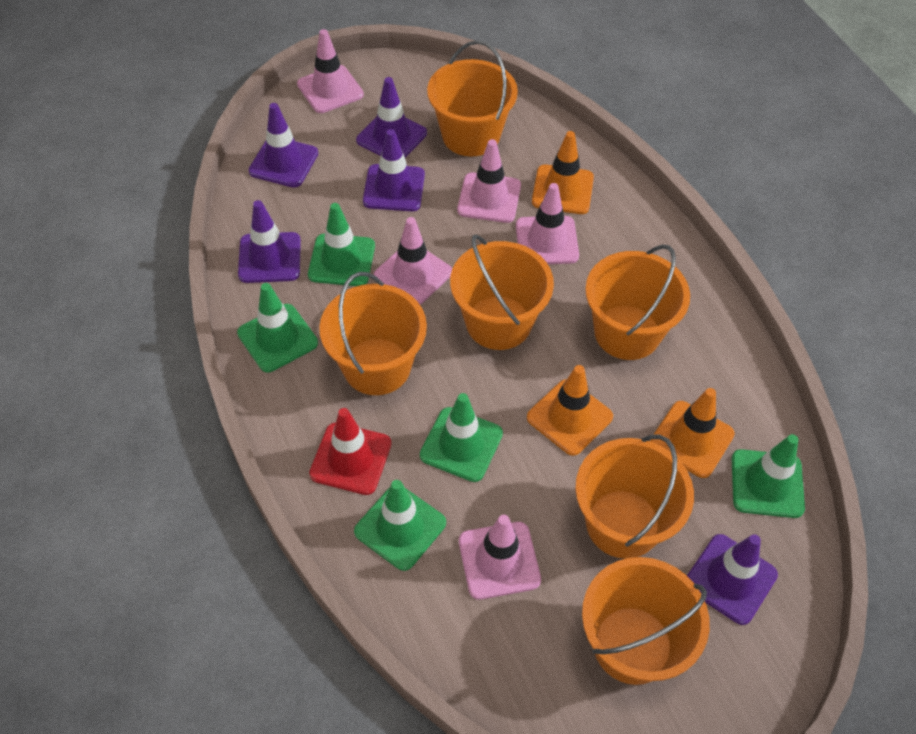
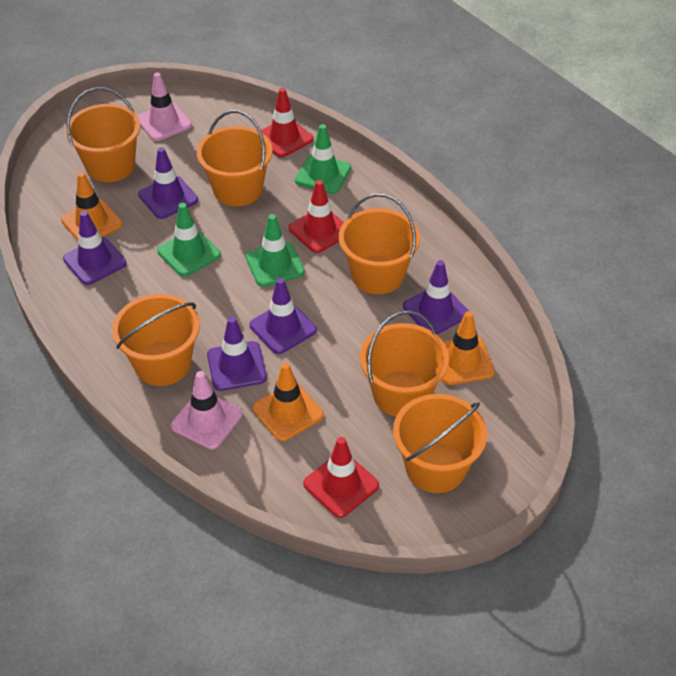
green traffic cone: [237,283,318,372] [308,203,375,286] [354,480,446,571] [420,393,503,482] [732,434,805,518] = 5 -> [157,203,221,277] [245,214,305,287] [295,124,351,194] = 3
pink traffic cone: [297,29,364,113] [374,217,452,305] [457,139,521,223] [459,515,541,600] [516,183,579,264] = 5 -> [138,72,192,141] [171,371,242,450] = 2
red traffic cone: [309,408,392,495] = 1 -> [261,88,313,157] [289,180,344,253] [303,437,379,518] = 3

